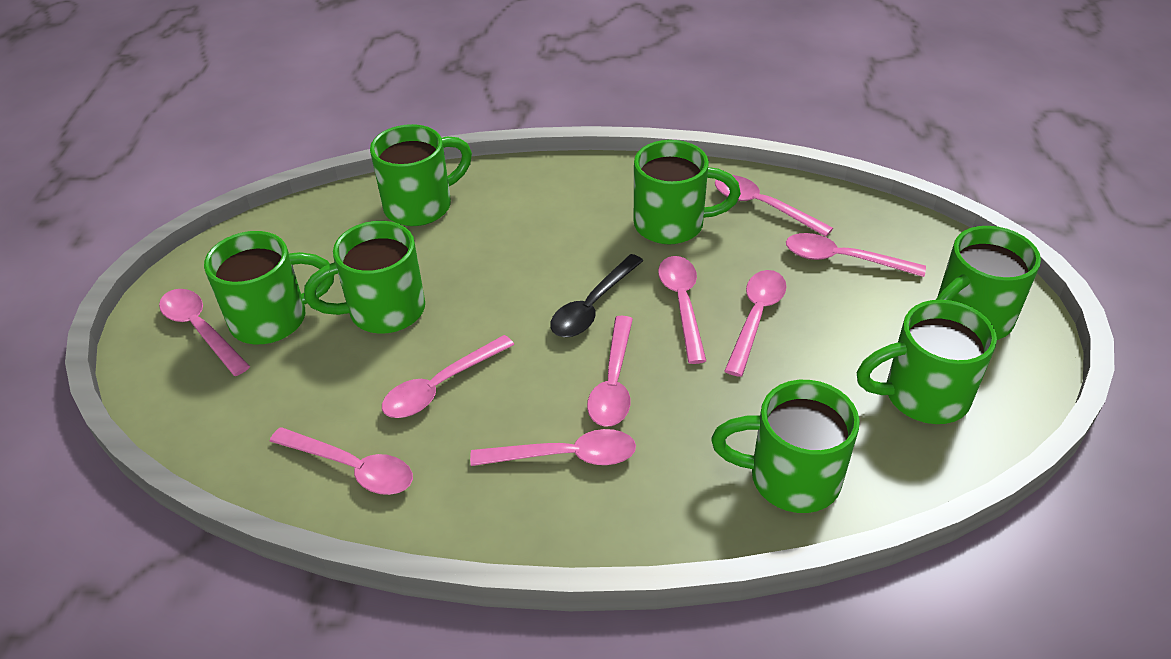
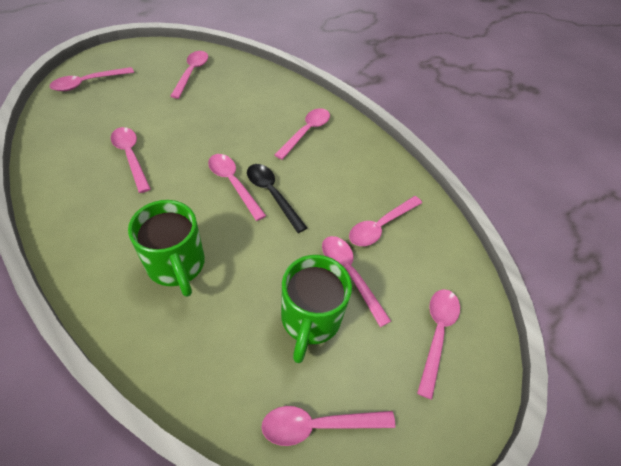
green mug: [204,231,334,344] [304,221,425,334] [370,124,472,226] [634,140,741,244] [711,380,860,513] [857,300,997,424] [936,226,1041,340] = 7 -> [128,200,205,297] [281,255,352,363] = 2

